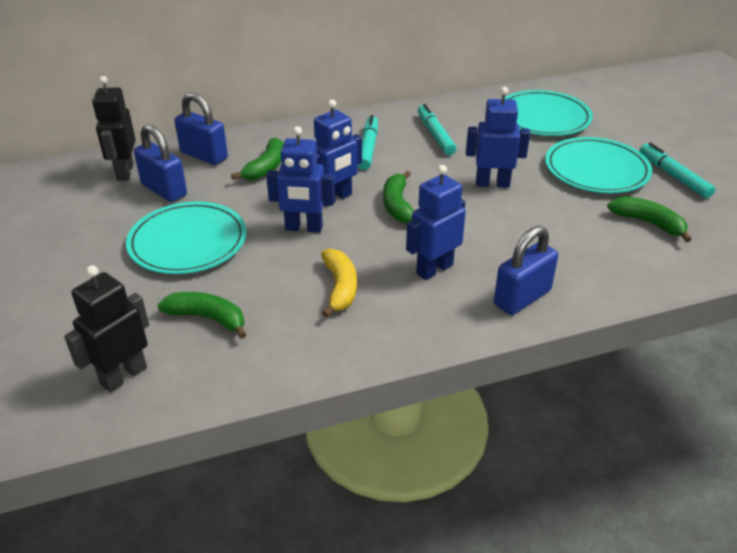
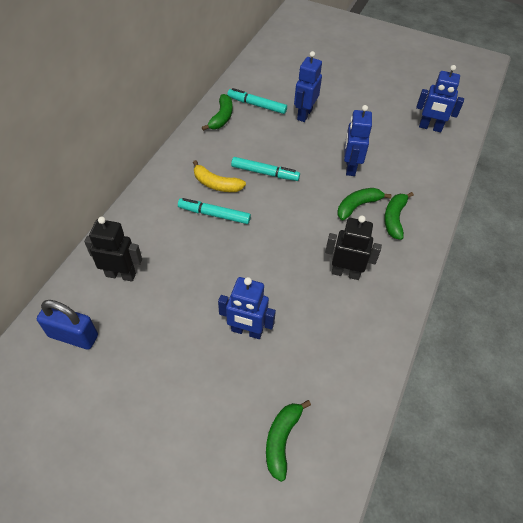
blue padlock: [134,124,187,202] [174,93,228,165] [494,226,558,315] = 3 -> [37,300,98,350] = 1
turquoise plate: [126,202,247,274] [505,90,593,136] [545,137,652,193] = 3 -> none = 0

